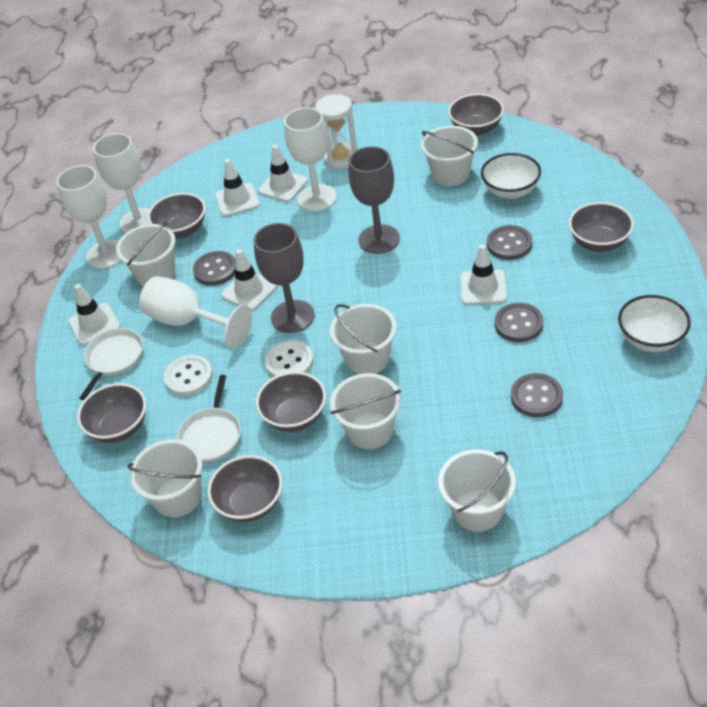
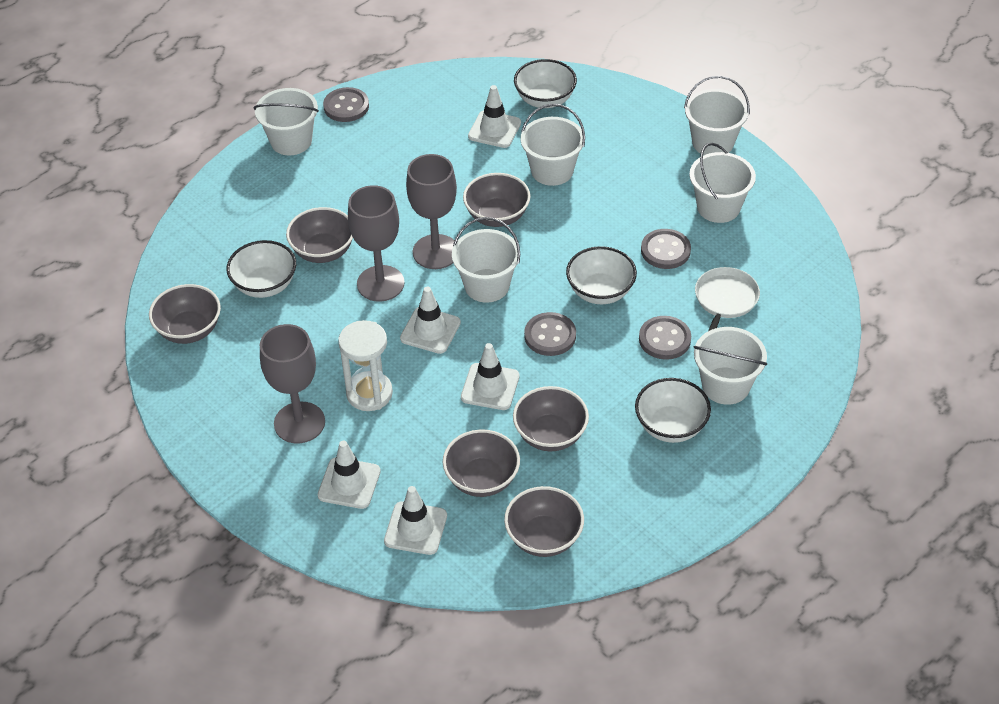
grey goblet: [254,223,315,333] [349,146,400,254] = 2 -> [260,324,325,443] [348,185,405,302] [406,154,457,269] = 3
white bowl: [481,153,541,199] [618,295,691,352] = 2 -> [227,240,296,298] [514,59,577,108] [566,246,637,304] [635,378,711,443] = 4
white button: [164,355,213,396] [265,340,314,377] = 2 -> none = 0
white goblet: [57,165,121,269] [93,133,150,233] [139,276,252,348] [284,107,337,211] = 4 -> none = 0
white pan: [79,328,143,400] [177,375,241,462] = 2 -> [695,267,760,331] = 1

